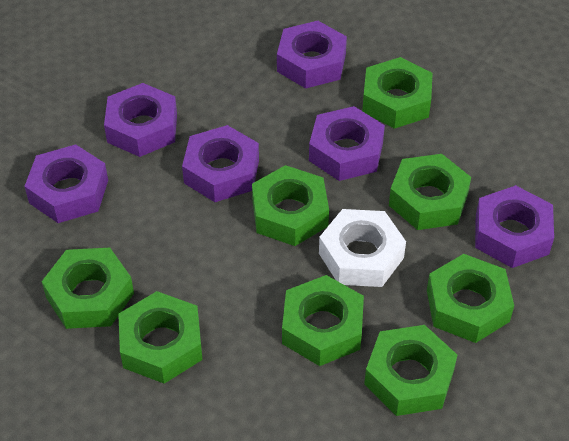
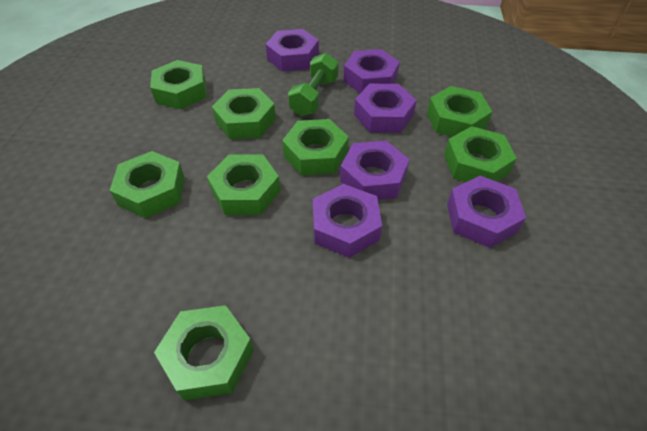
green dumbbell: none = 0 -> [288,53,339,116] = 1
white nut: [319,209,406,287] = 1 -> none = 0

